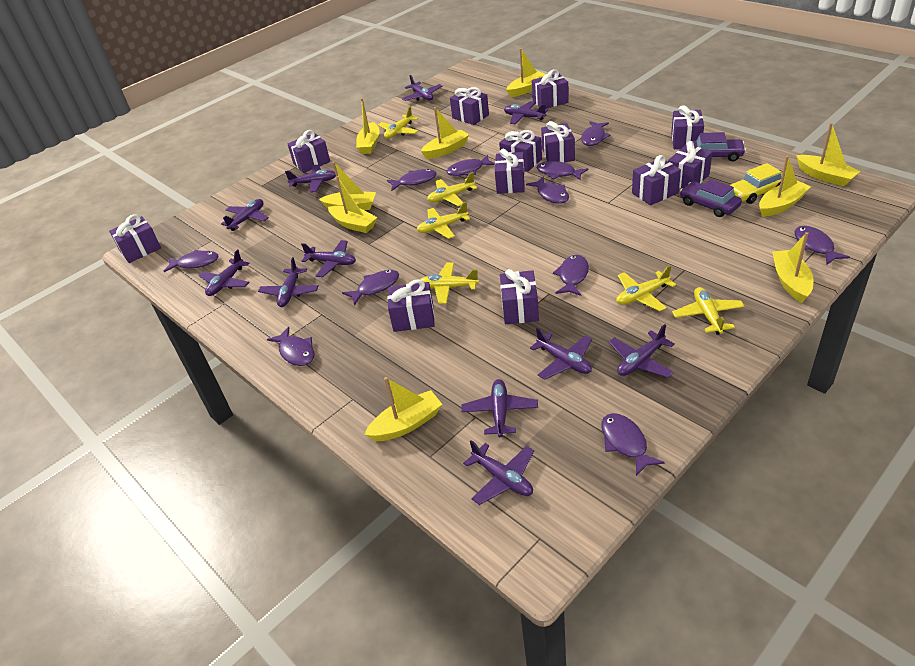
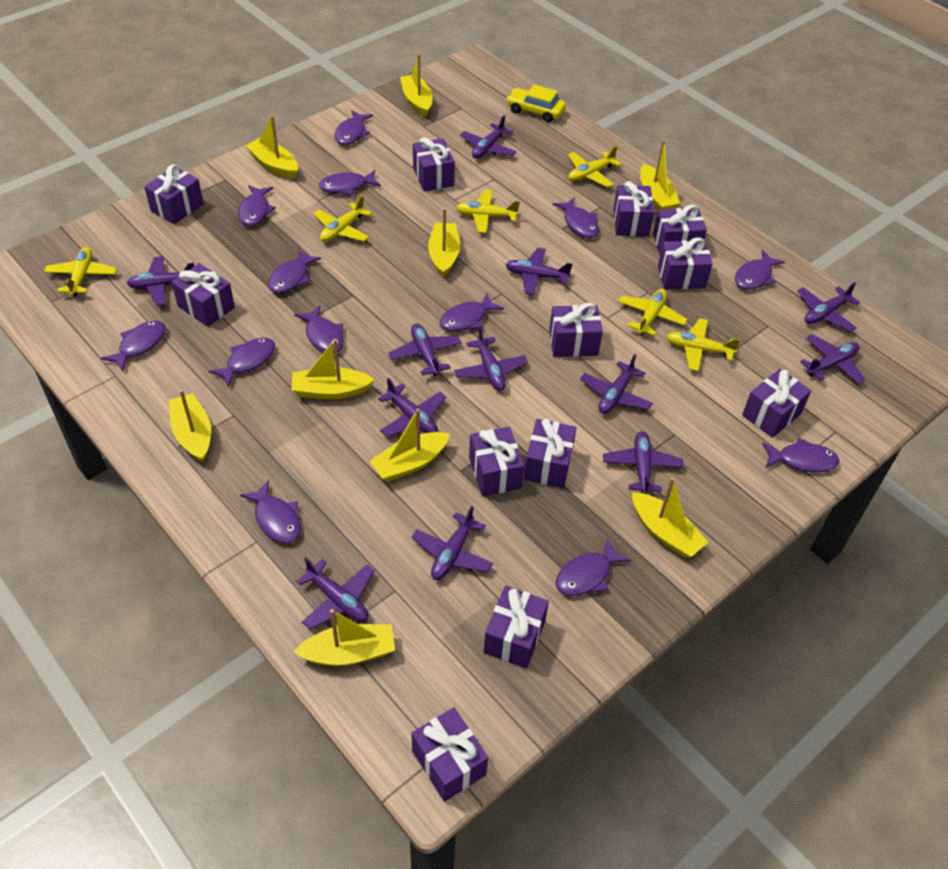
purple car: [680,179,742,217] [692,132,746,161] = 2 -> none = 0
purple fish: [164,250,219,272] [267,327,314,366] [342,270,399,306] [387,169,436,191] [446,155,495,176] [526,176,569,204] [537,161,588,180] [553,255,589,296] [581,121,610,146] [601,413,665,476] [794,226,850,265] = 11 -> [101,320,166,371] [209,338,275,387] [238,185,276,226] [240,480,300,543] [268,249,321,293] [294,305,344,354] [319,170,381,196] [334,110,373,145] [440,293,504,332] [553,197,599,238] [556,539,631,596] [735,250,785,290] [762,438,840,472] = 13
purple plane: [198,249,250,296] [221,199,269,231] [258,257,319,307] [285,165,336,192] [301,240,356,278] [402,75,443,101] [461,379,538,437] [463,440,534,505] [504,101,548,125] [530,328,592,380] [609,324,675,378] = 11 -> [127,256,194,306] [296,558,375,629] [378,378,446,437] [388,324,461,376] [412,506,493,580] [454,327,528,391] [460,115,516,158] [505,248,572,295] [580,354,653,414] [603,431,684,494] [797,282,860,332] [800,334,865,384] = 12

